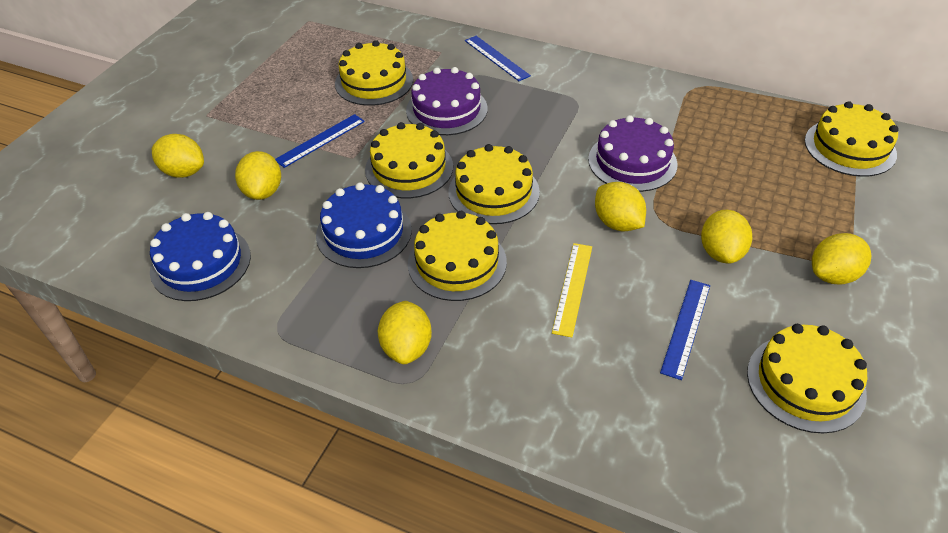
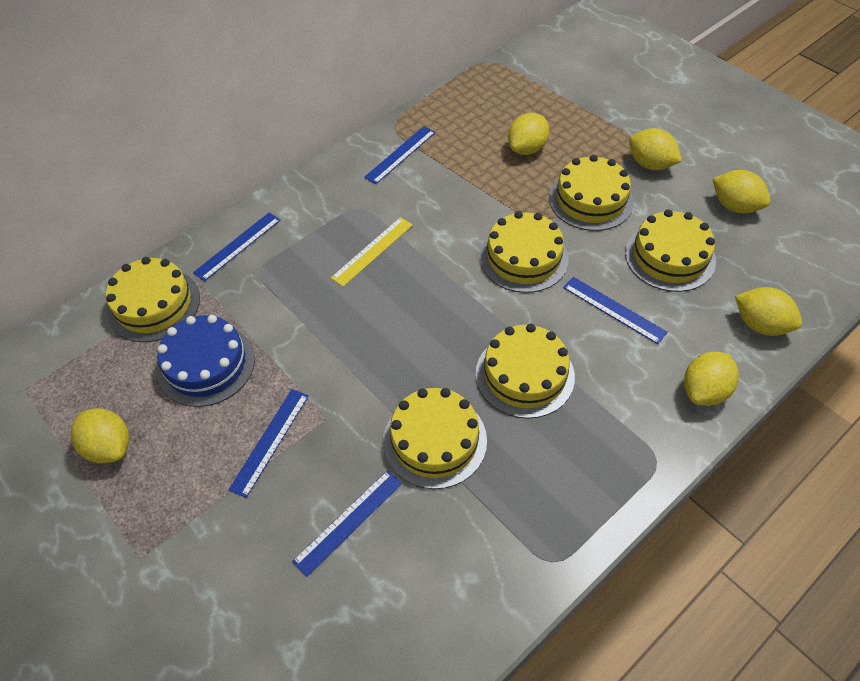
blue cake: [150,212,251,301] [316,182,412,268] = 2 -> [157,315,255,407] = 1
blue ruler: [275,114,365,168] [465,36,531,81] [660,280,710,380] = 3 -> [193,213,280,281] [228,389,309,498] [292,470,402,577] [364,126,436,184] [563,277,668,344] = 5
purple cake: [406,67,488,135] [588,115,678,192] = 2 -> none = 0

